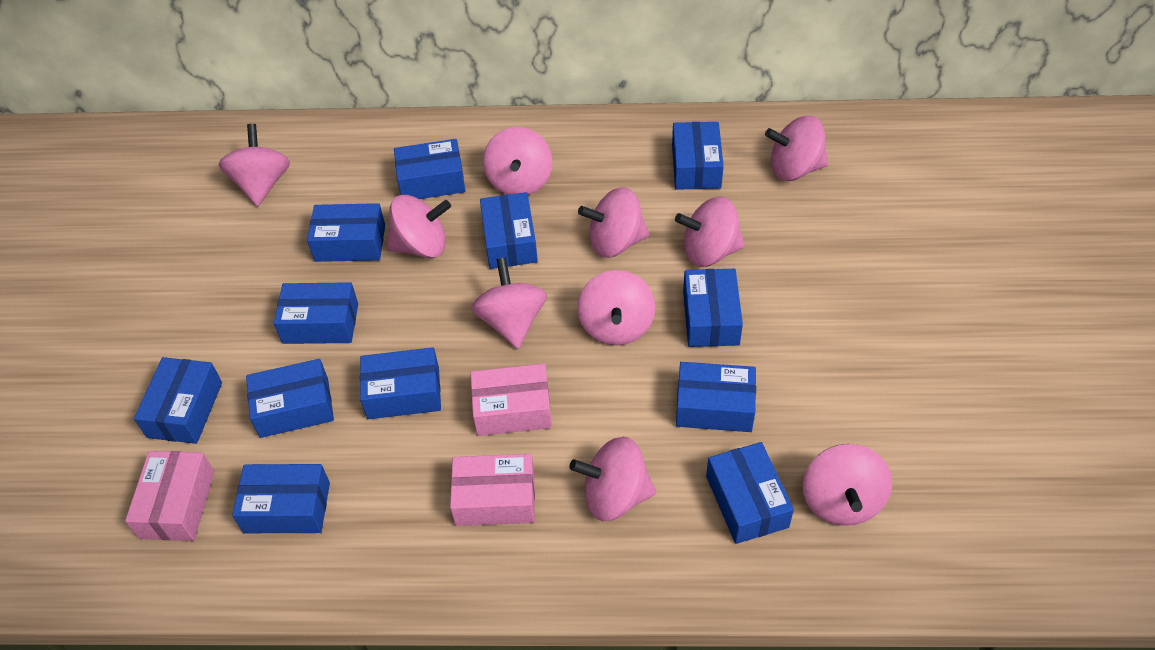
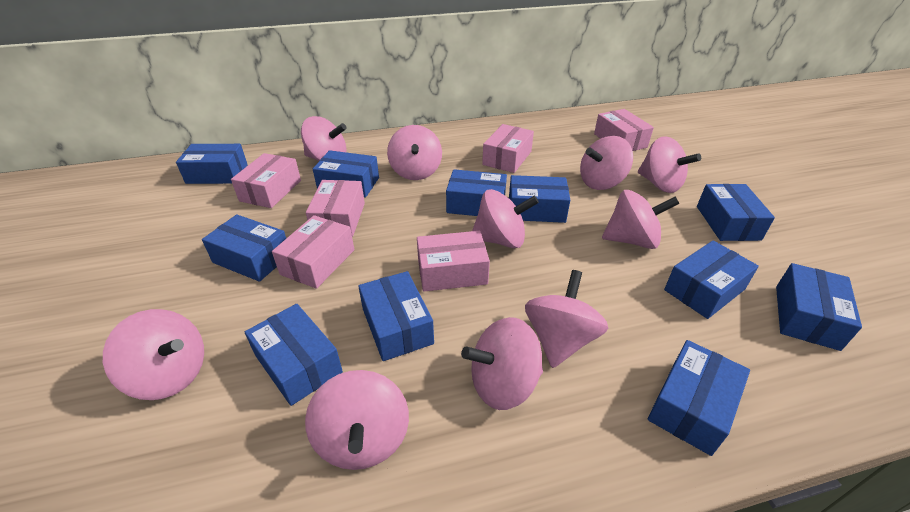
blue box: [134,357,222,444] [232,464,330,533] [246,359,334,438] [274,282,358,344] [307,203,385,262] [360,347,441,419] [394,139,465,199] [480,192,538,269] [672,122,724,190] [676,362,756,432] [683,269,743,347] [706,442,794,544] = 12 -> [176,144,248,184] [202,214,286,282] [245,304,343,406] [313,150,379,198] [358,271,434,361] [446,169,507,216] [509,175,570,223] [647,340,750,456] [664,240,759,319] [697,184,775,241] [776,263,862,351] = 11
pink box: [125,451,214,541] [450,454,535,526] [470,364,552,436] = 3 -> [231,153,301,208] [272,215,354,289] [306,180,365,237] [417,231,490,291] [482,124,534,173] [594,109,654,151] = 6

